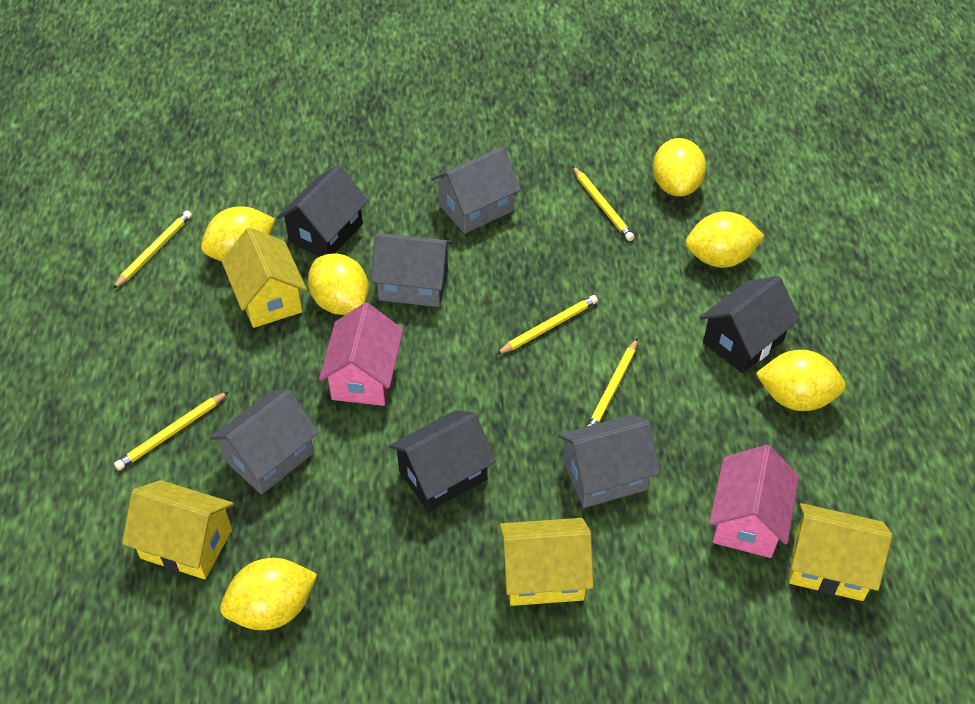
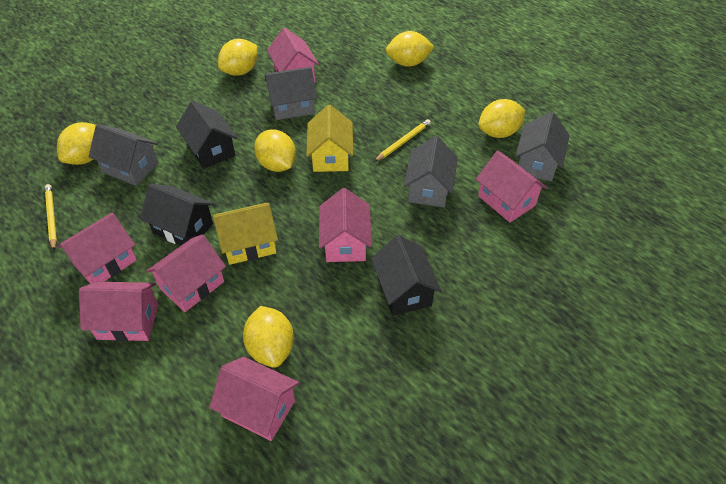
pink house: [319,303,403,406] [709,445,799,558] = 2 -> [58,213,137,284] [79,282,158,342] [146,234,226,312] [209,357,299,441] [267,28,319,82] [319,188,372,262] [476,151,547,222] = 7
yellow house: [122,480,234,579] [221,227,307,328] [500,518,593,606] [789,503,892,601] = 4 -> [213,203,278,265] [306,105,353,172] = 2
yellow pencil: [113,210,192,289] [114,391,229,470] [496,295,598,355] [573,166,634,241] [587,338,638,426] = 5 -> [45,184,57,251] [374,119,431,162] = 2

